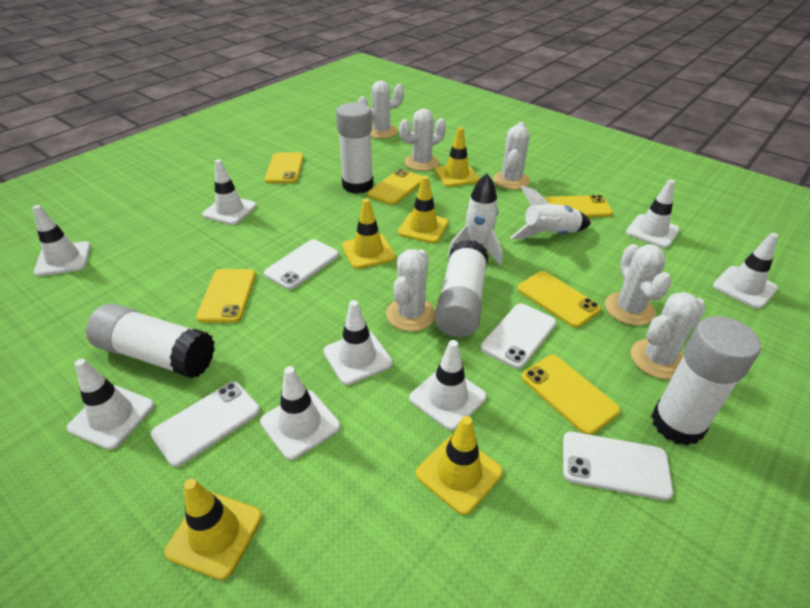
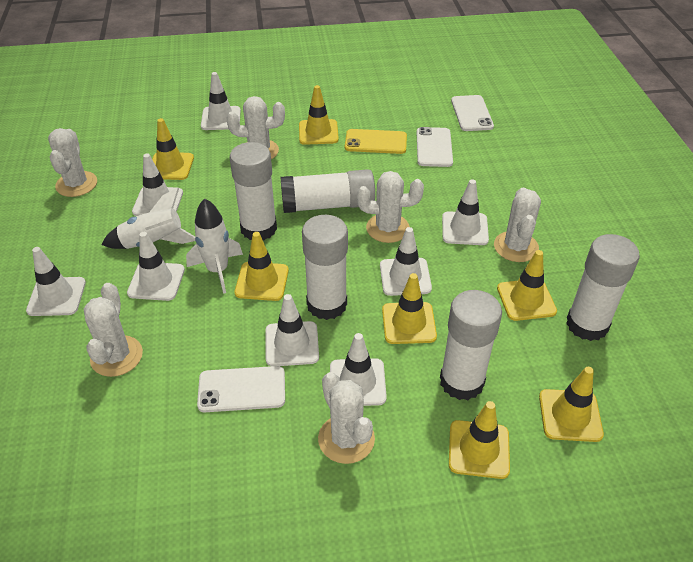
white glue stick: [86,303,215,378] [336,103,373,194] [435,239,489,337] [651,316,761,446] = 4 -> [230,142,277,241] [280,169,375,213] [302,215,348,320] [440,290,502,400] [566,234,640,341] = 5
white phone: [150,382,260,467] [264,239,339,290] [481,303,556,369] [563,431,673,500] = 4 -> [197,366,285,412] [416,127,453,167] [451,95,494,131] = 3
yellow phone: [196,269,256,323] [265,153,304,183] [368,169,423,205] [517,271,601,328] [521,355,620,435] [545,195,613,218] = 6 -> [345,129,407,154] = 1
yellow traffic cone: [164,479,262,580] [342,198,396,269] [398,176,449,243] [416,416,503,515] [435,127,480,187] = 5 -> [152,118,194,180] [234,232,289,301] [299,85,339,145] [382,273,437,344] [449,401,510,479] [497,250,557,321] [539,367,604,442] = 7

